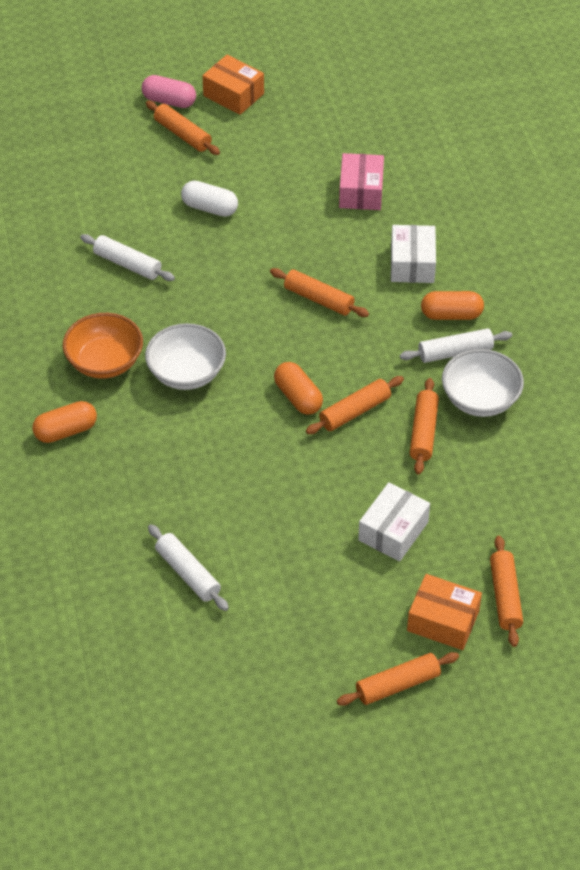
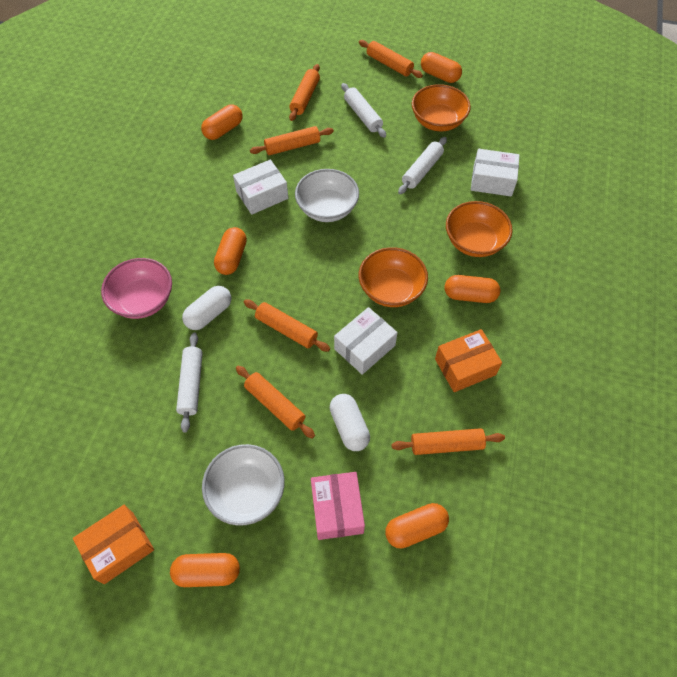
orange bowl: [63,313,143,379] = 1 -> [359,247,428,307] [412,84,471,131] [446,201,513,257] = 3
orange capsule: [32,401,97,443] [274,362,323,415] [421,291,484,320] = 3 -> [170,553,240,587] [201,104,243,140] [214,227,247,275] [385,503,449,549] [421,52,462,83] [445,275,500,303] = 6
pink bowl: none = 0 -> [101,258,172,319] = 1
pink capsule: [142,75,196,108] = 1 -> none = 0
white box: [358,482,430,562] [391,225,436,283] = 2 -> [233,159,288,215] [334,307,398,375] [471,149,520,197] = 3
white capsule: [181,180,238,217] = 1 -> [182,286,231,330] [330,394,370,451] = 2

